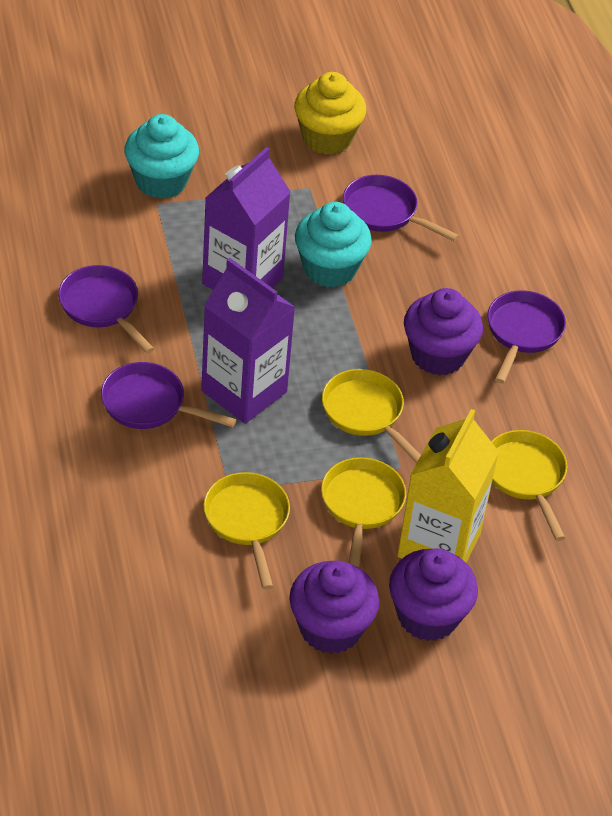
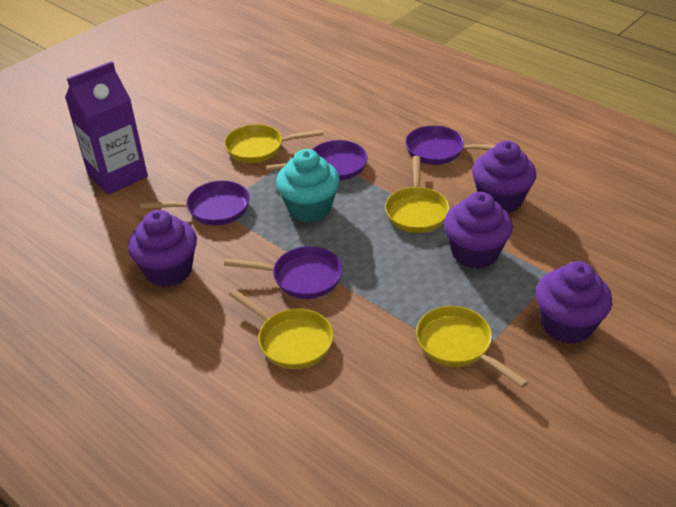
purple carton: [201,258,295,424] [202,147,291,290] = 2 -> [65,61,148,195] = 1
purple cupcake: [289,561,379,654] [389,548,478,641] [404,288,483,376] = 3 -> [128,210,197,287] [444,192,513,269] [472,141,536,214] [536,261,612,344] = 4
turquoise cupcake: [125,114,199,199] [295,202,372,288] = 2 -> [276,149,340,222] = 1
yellow carton: [397,409,499,563] = 1 -> none = 0
yellow cupcake: [294,72,366,155] = 1 -> none = 0

